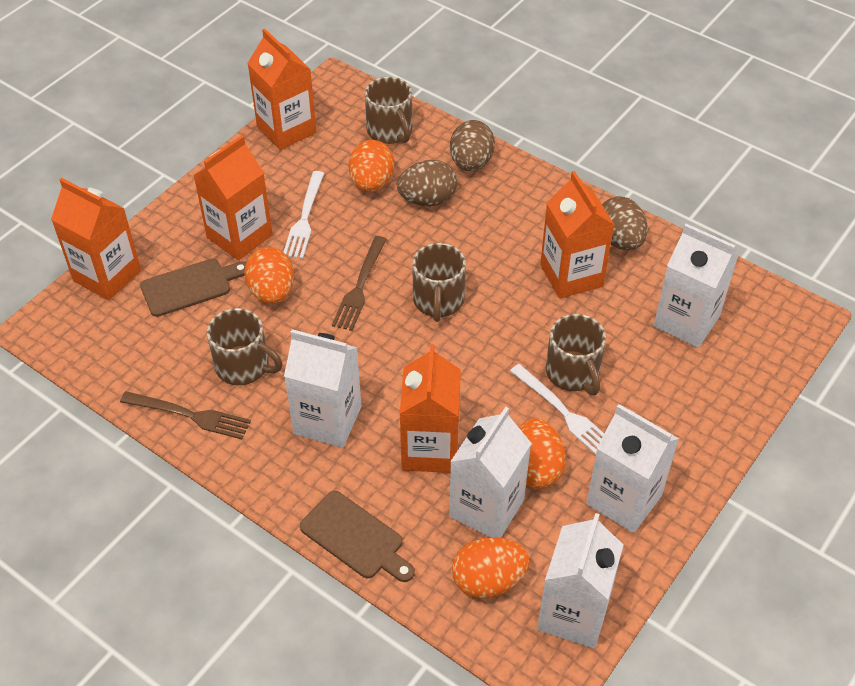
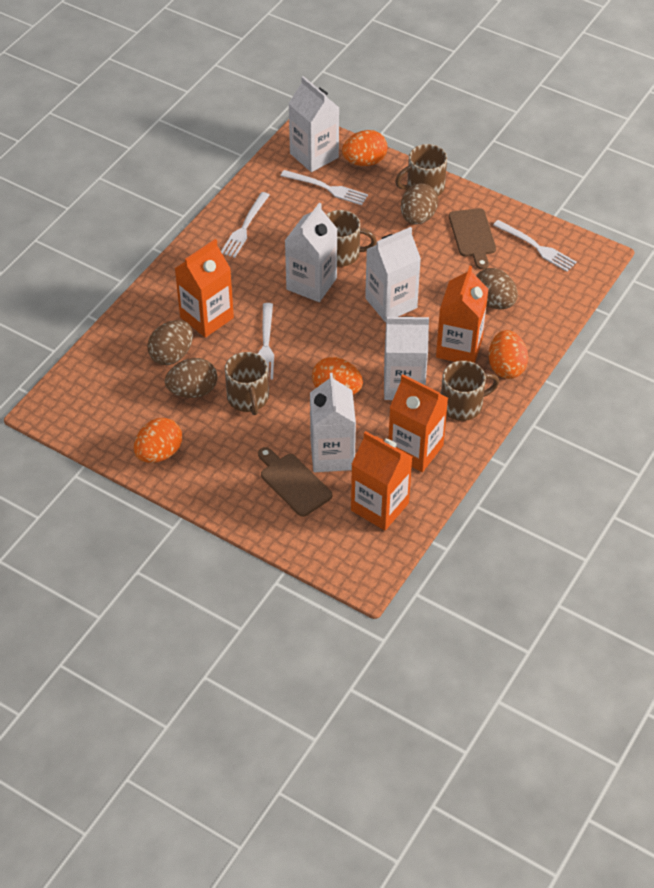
brown egg: [397,160,458,206] [450,120,495,171] [602,196,648,250] = 3 -> [147,320,193,365] [165,358,217,398] [401,183,438,225] [476,268,518,309] = 4
brown fork: [120,391,251,439] [332,236,387,331] = 2 -> none = 0
orange carton: [51,178,141,300] [193,135,273,260] [247,29,316,150] [400,344,461,473] [540,171,614,299] = 5 -> [174,239,234,338] [351,431,412,530] [389,374,448,472] [436,266,489,363] = 4
white fork: [284,171,324,259] [510,364,604,455] = 2 -> [221,192,270,258] [258,303,274,379] [281,170,368,205] [493,220,577,272] = 4

